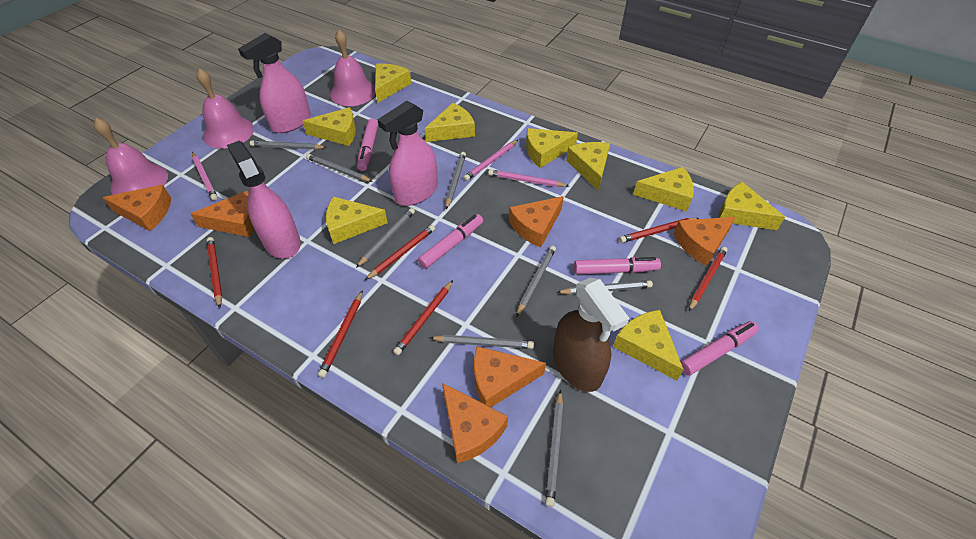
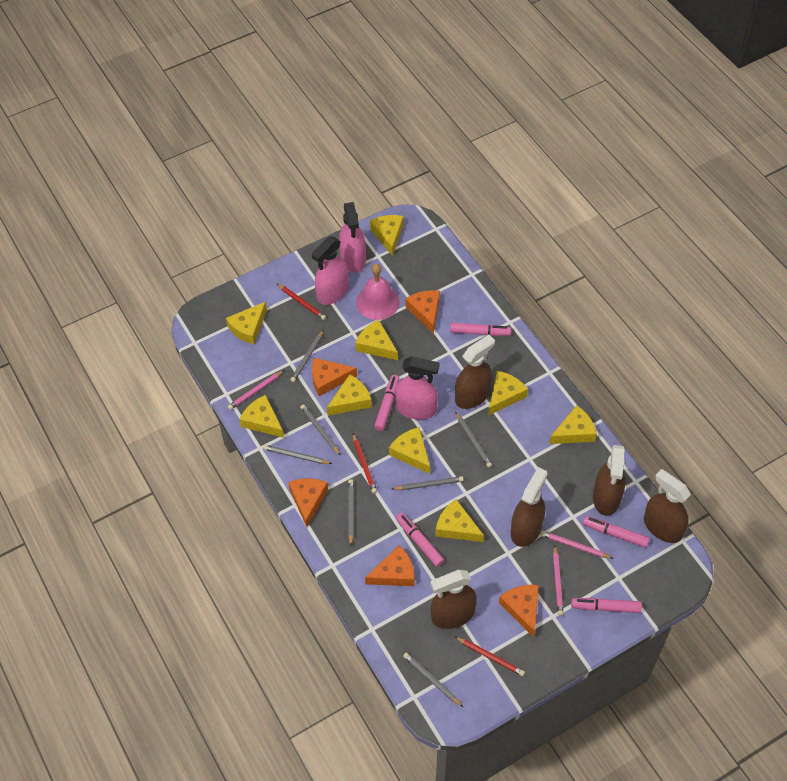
brown spray bottle: [553,278,629,392] = 1 -> [431,570,477,629] [455,335,495,409] [511,467,548,547] [593,445,625,516] [644,469,691,543] = 5
grey pencil: [250,140,327,150] [306,154,373,182] [356,208,415,268] [429,335,534,349] [446,152,466,209] [516,246,556,317] [545,390,563,507] [556,280,653,295] = 8 -> [263,445,332,464] [290,330,324,382] [300,404,341,456] [348,479,354,546] [392,476,464,490] [403,653,463,707] [455,412,492,468] = 7
orange cheese: [102,185,171,231] [190,191,254,237] [442,383,508,464] [474,346,546,407] [509,196,564,247] [673,217,736,266] = 6 -> [288,479,328,527] [312,358,357,396] [365,545,415,586] [405,290,440,334] [499,585,539,638] = 5
pink bell: [94,118,168,195] [197,68,254,149] [330,30,376,106] = 3 -> [356,263,399,320] = 1
pink marker: [357,118,378,171] [418,214,483,269] [574,257,661,274] [681,321,759,375] = 4 -> [374,375,400,431] [396,513,444,567] [450,323,511,336] [571,598,642,613] [583,516,650,548] = 5
red pencil: [207,237,222,308] [318,290,363,378] [365,225,435,280] [393,280,453,355] [619,218,699,243] [689,247,727,311] = 6 -> [277,284,326,320] [353,434,377,494] [454,636,525,676] = 3

